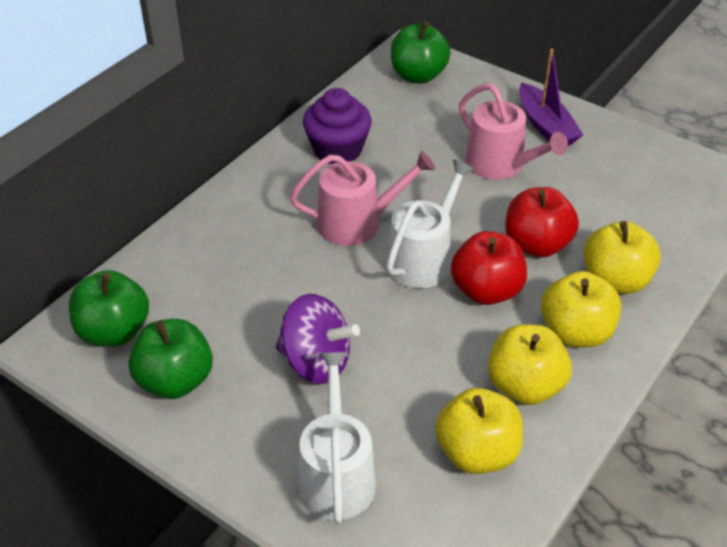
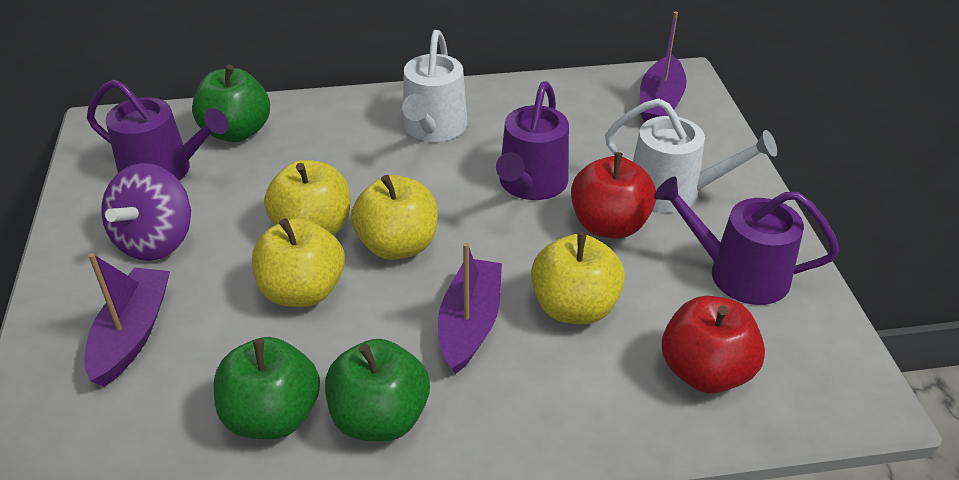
pink watering can: [290,151,435,246] [459,83,568,180] = 2 -> none = 0
purple boat: [519,49,583,146] = 1 -> [84,253,170,387] [438,243,502,374] [640,11,686,122] = 3
purple cupcake: [303,88,372,164] = 1 -> none = 0
purple watering can: none = 0 -> [87,79,229,181] [496,82,569,200] [654,177,839,305] = 3

